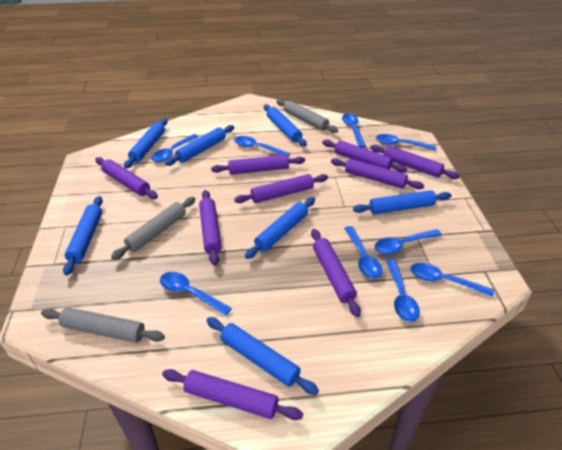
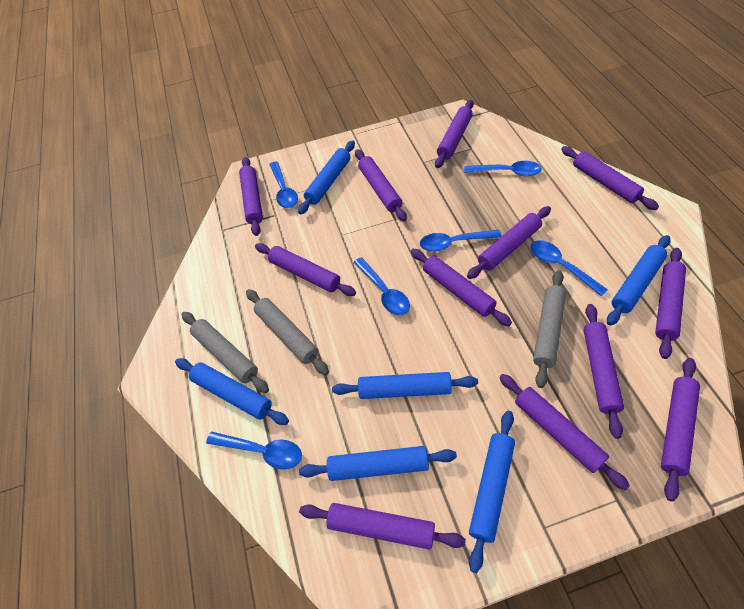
blue rolling pin: [63,196,103,275] [124,118,168,168] [165,125,234,166] [206,317,319,395] [245,197,315,259] [264,104,307,146] [353,190,451,214] = 7 -> [175,358,289,425] [298,140,355,214] [299,446,457,481] [332,372,478,399] [469,411,515,573] [607,235,671,326] = 6
blue spoon: [151,134,199,162] [160,272,232,316] [234,136,290,157] [342,114,366,148] [344,226,382,279] [374,229,442,254] [376,134,436,151] [386,259,420,322] [410,263,494,297] = 9 -> [206,431,302,470] [269,161,298,208] [353,257,410,315] [420,230,502,252] [464,161,542,176] [530,240,608,297] = 6
purple rolling pin: [95,157,158,199] [162,369,303,420] [199,190,222,266] [211,155,305,175] [234,174,328,203] [311,229,361,317] [322,140,407,173] [331,158,424,189] [370,145,460,179] = 9 -> [239,157,263,236] [255,243,356,296] [299,503,466,550] [355,149,407,221] [411,249,512,326] [435,100,474,168] [467,206,551,279] [499,374,630,490] [561,146,659,210] [584,304,624,439] [655,248,686,359] [661,358,700,502] = 12

